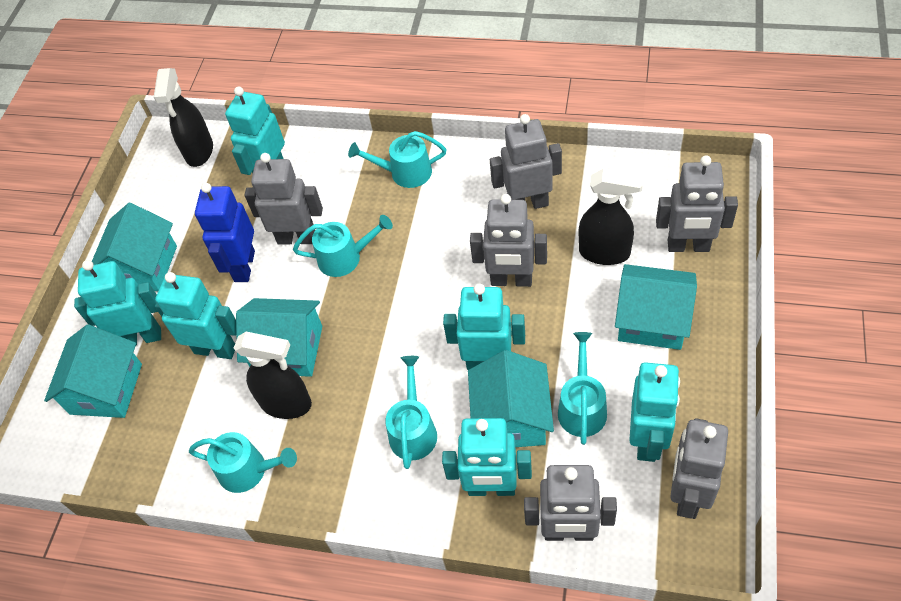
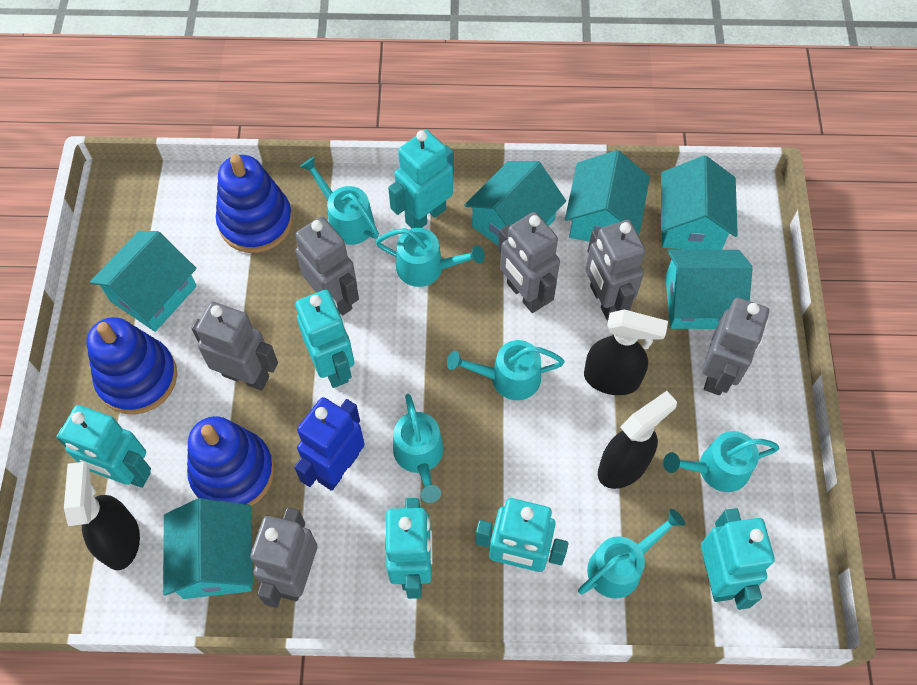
blue stacking toy: none = 0 -> [86,317,177,414] [187,416,274,506] [216,154,293,253] = 3
turquoise house: [44,325,142,418] [92,203,177,291] [236,298,322,377] [468,350,554,447] [615,264,697,350] = 5 -> [90,231,197,332] [163,498,253,599] [464,161,566,245] [565,150,650,242] [661,156,738,250] [665,249,753,329] = 6
turquoise watering can: [189,432,297,493] [293,215,393,277] [348,131,446,188] [385,356,437,469] [558,332,607,445] = 5 -> [300,157,379,245] [376,228,485,287] [393,394,444,503] [447,340,565,400] [578,509,685,598] [663,431,779,492] = 6

